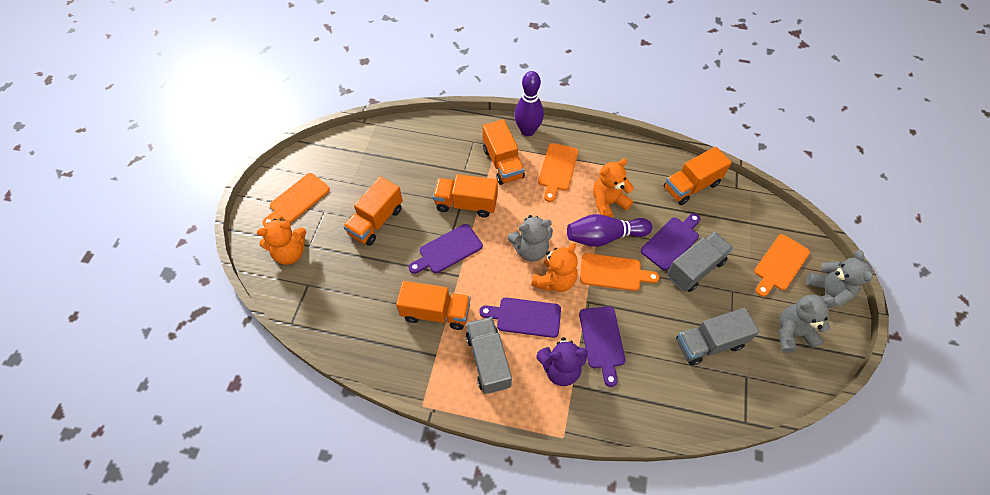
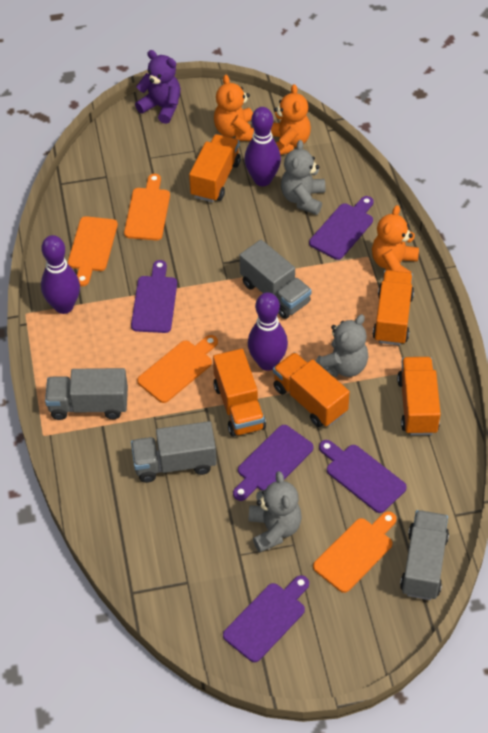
grey truck: [466,317,512,394] [667,232,733,292] [676,308,759,366] = 3 -> [45,368,128,420] [131,421,217,483] [240,240,312,319] [400,510,449,600] = 4
purple bowling pin: [514,71,544,136] [567,214,652,247] = 2 -> [41,235,80,314] [244,107,281,186] [248,292,288,371] = 3
purple cutting board: [409,224,483,274] [479,297,561,338] [579,306,625,387] [641,213,701,271] = 4 -> [131,260,177,333] [223,575,309,662] [233,425,314,501] [309,196,374,260] [319,440,407,513] = 5

